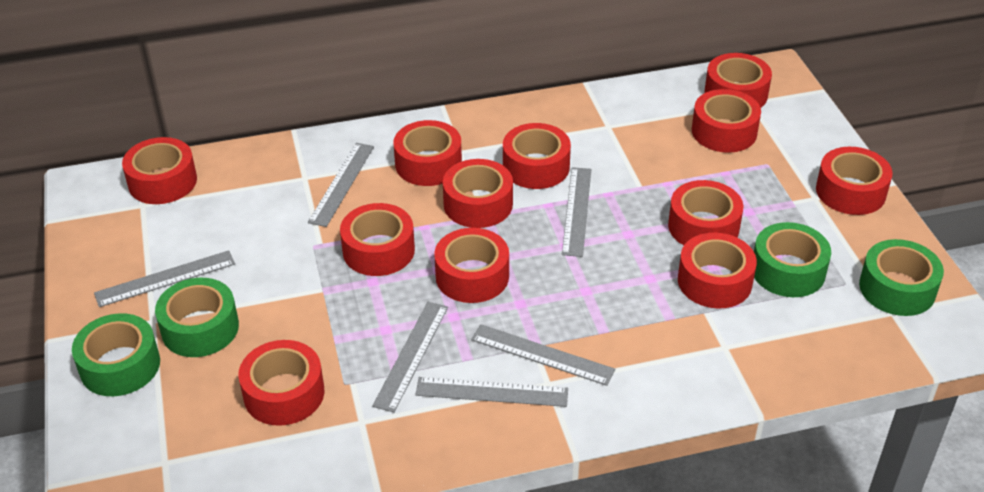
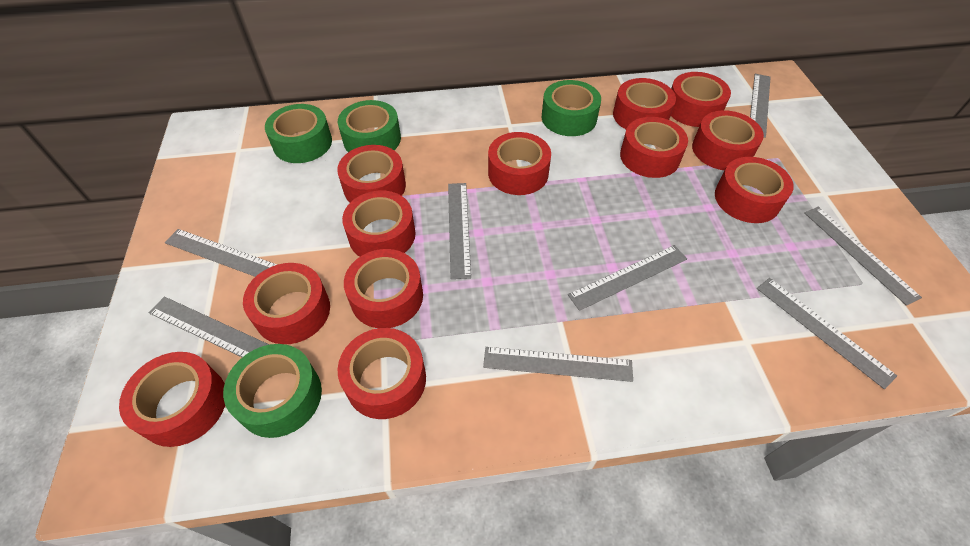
grey ruler: [94,250,235,307] [308,143,374,227] [372,302,448,413] [415,377,568,407] [471,324,616,386] [562,167,591,257] = 6 -> [149,297,269,357] [165,229,277,277] [448,183,471,279] [483,347,633,382] [568,245,687,311] [750,74,771,138] [757,278,897,389] [804,206,922,306] = 8

